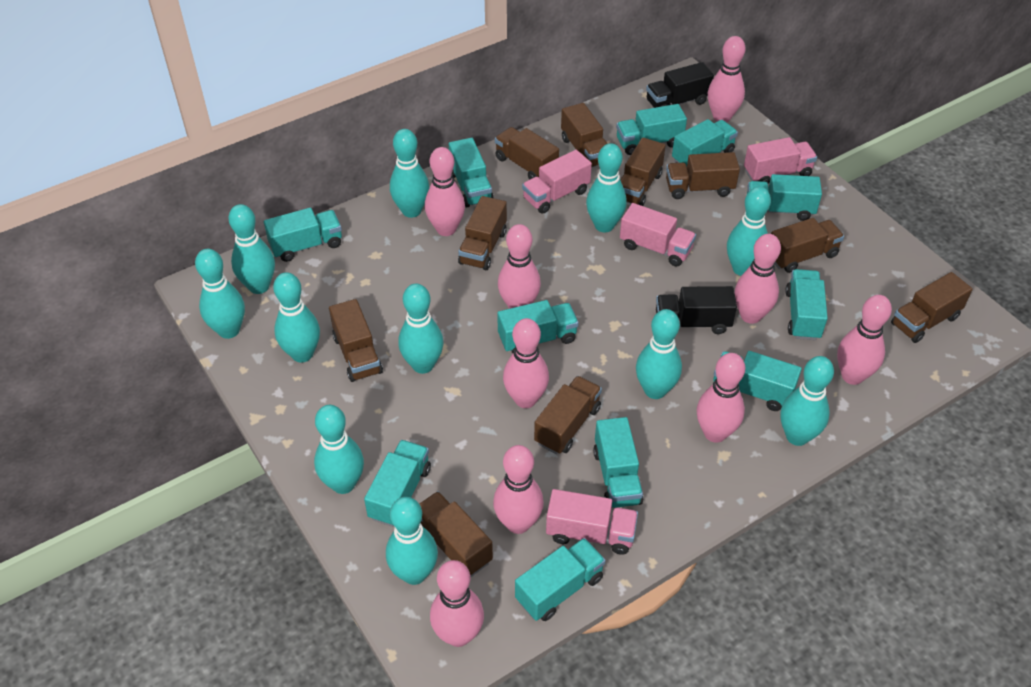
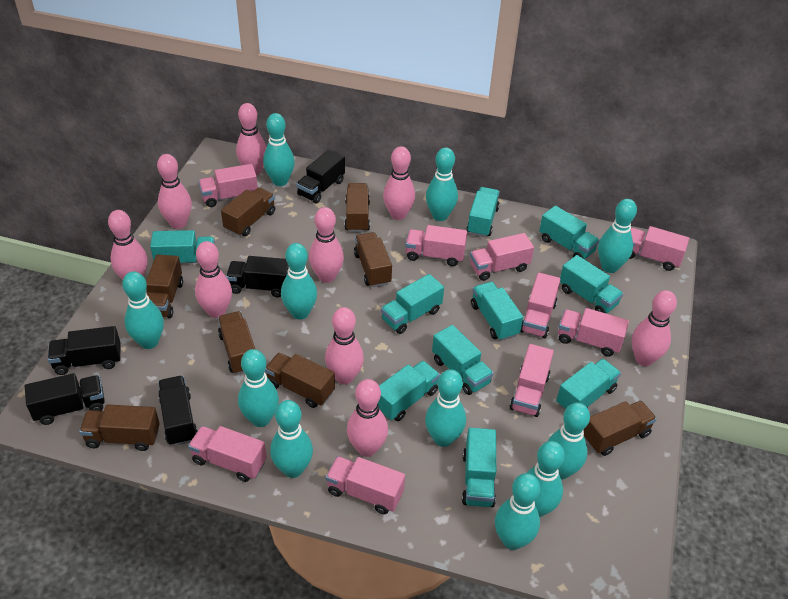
black truck: [646,62,714,108] [656,286,737,334] = 2 -> [25,373,105,425] [48,326,121,375] [158,376,198,446] [226,256,289,297] [296,150,345,203] = 5
brown truck: [329,299,383,382] [419,491,493,577] [458,196,507,270] [495,127,559,179] [534,376,602,454] [561,103,608,168] [620,137,666,206] [666,152,740,199] [771,218,844,273] [891,272,973,343] = 10 -> [79,404,160,451] [146,255,183,318] [218,311,255,375] [221,187,275,236] [265,353,335,408] [344,183,370,232] [354,232,392,287] [584,401,657,456] = 8
pink truck: [522,150,592,214] [546,489,638,555] [620,203,696,266] [744,137,817,184] = 4 -> [188,426,267,482] [199,164,258,207] [326,456,405,514] [405,225,467,266] [470,233,534,281] [509,344,554,417] [520,272,561,339] [558,308,629,357] [629,226,689,271] = 9
turquoise truck: [264,208,342,262] [364,440,431,527] [449,138,494,207] [497,300,579,354] [515,538,606,621] [593,417,643,508] [616,104,687,155] [672,119,738,166] [713,351,802,411] [747,174,822,221] [785,269,828,340] = 11 -> [150,230,215,263] [378,361,440,421] [381,274,444,334] [432,325,493,395] [462,428,496,507] [466,187,500,237] [471,282,523,341] [539,206,600,259] [556,359,621,411] [560,255,623,313] = 10

